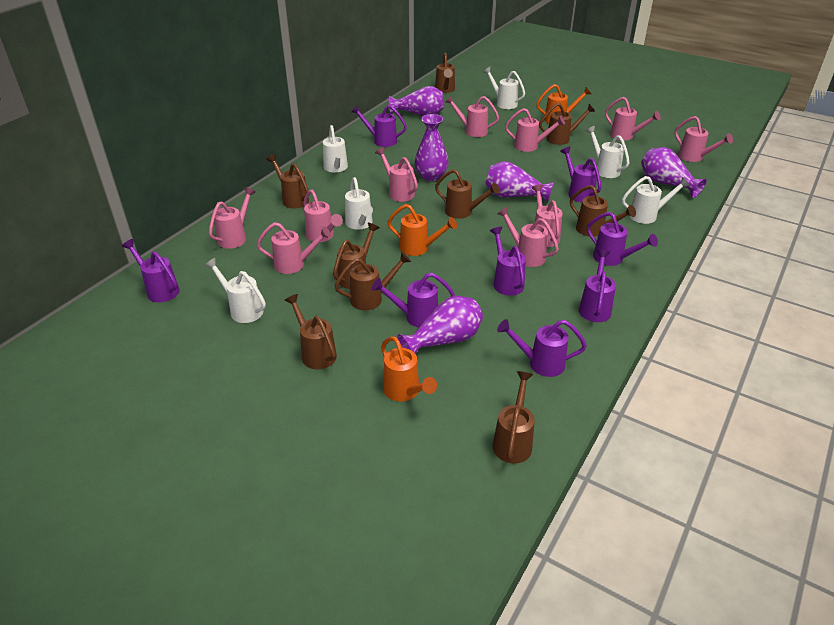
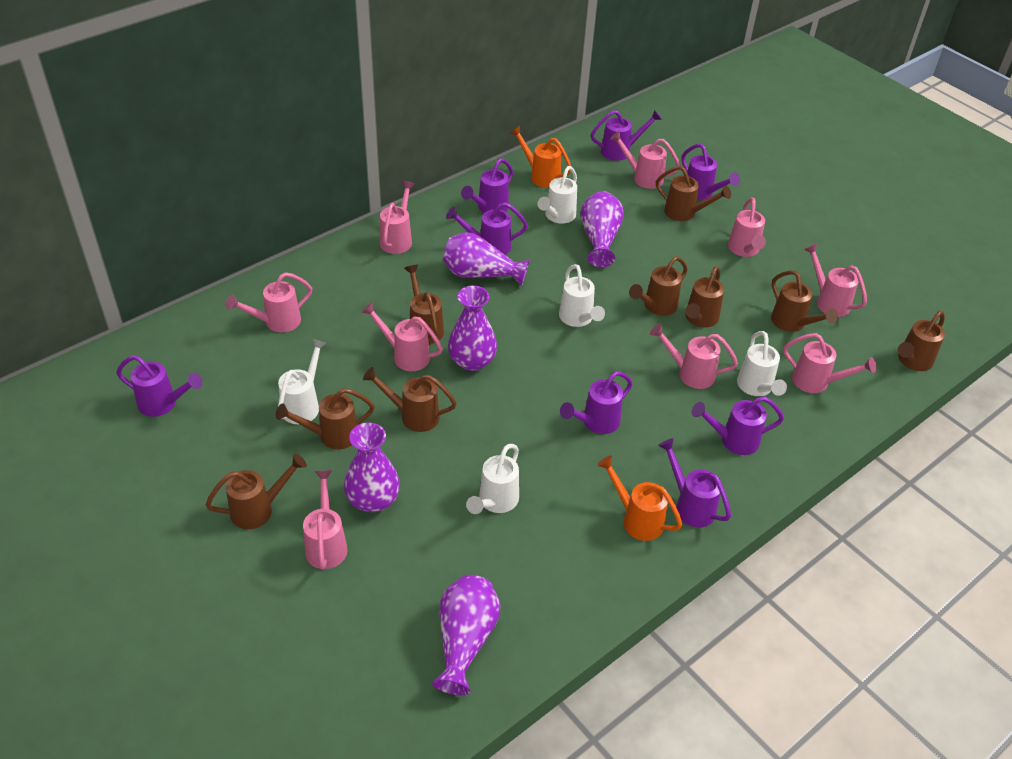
orange watering can: [381,336,437,401] [387,204,457,256] [536,84,591,123] = 3 -> [510,126,571,188] [597,455,682,541] = 2
pink watering can: [209,187,256,249] [257,222,331,274] [303,190,343,242] [375,147,418,202] [446,95,499,137] [497,207,559,267] [505,108,565,152] [531,184,563,247] [605,97,661,140] [675,116,733,162] = 10 -> [226,272,312,333] [303,470,348,570] [361,302,443,371] [380,181,415,254] [610,131,680,189] [650,323,738,389] [728,197,766,257] [783,333,877,393] [804,243,867,317] = 9
white watering can: [204,258,266,323] [323,125,348,172] [345,177,373,230] [483,67,525,109] [585,126,629,178] [622,176,690,224] = 6 -> [278,339,327,424] [466,444,519,514] [538,166,577,223] [559,264,605,327] [737,331,787,396] = 5

